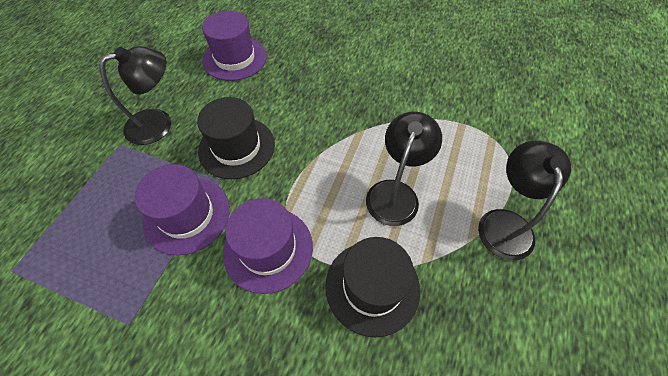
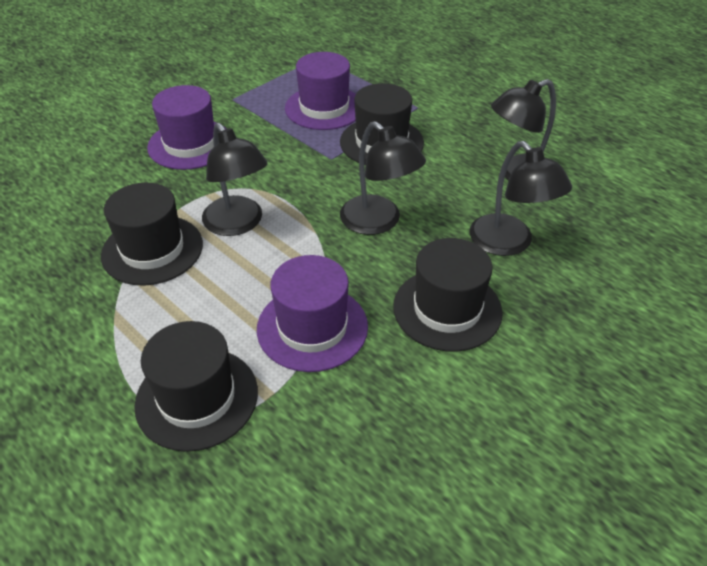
black hat: [197,97,275,179] [325,237,420,337] = 2 -> [101,183,203,286] [134,321,258,452] [340,83,424,165] [393,238,503,352] = 4
black lamp: [99,46,171,145] [366,111,442,226] [478,140,571,260] = 3 -> [202,123,268,236] [340,121,426,235] [470,141,572,256] [491,79,556,181] = 4

